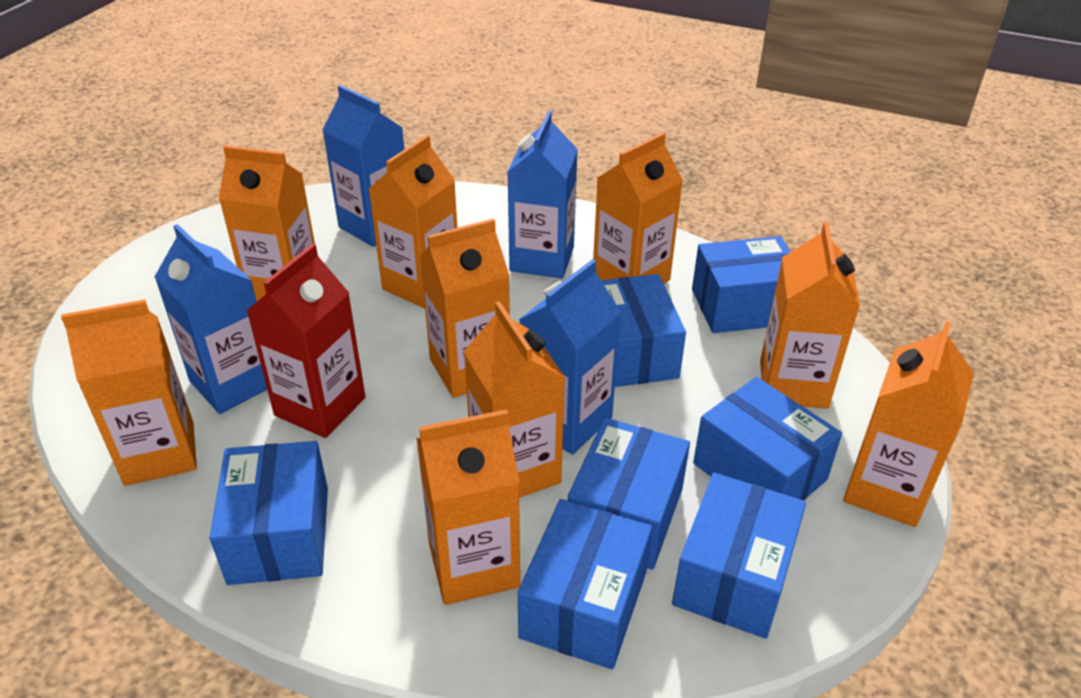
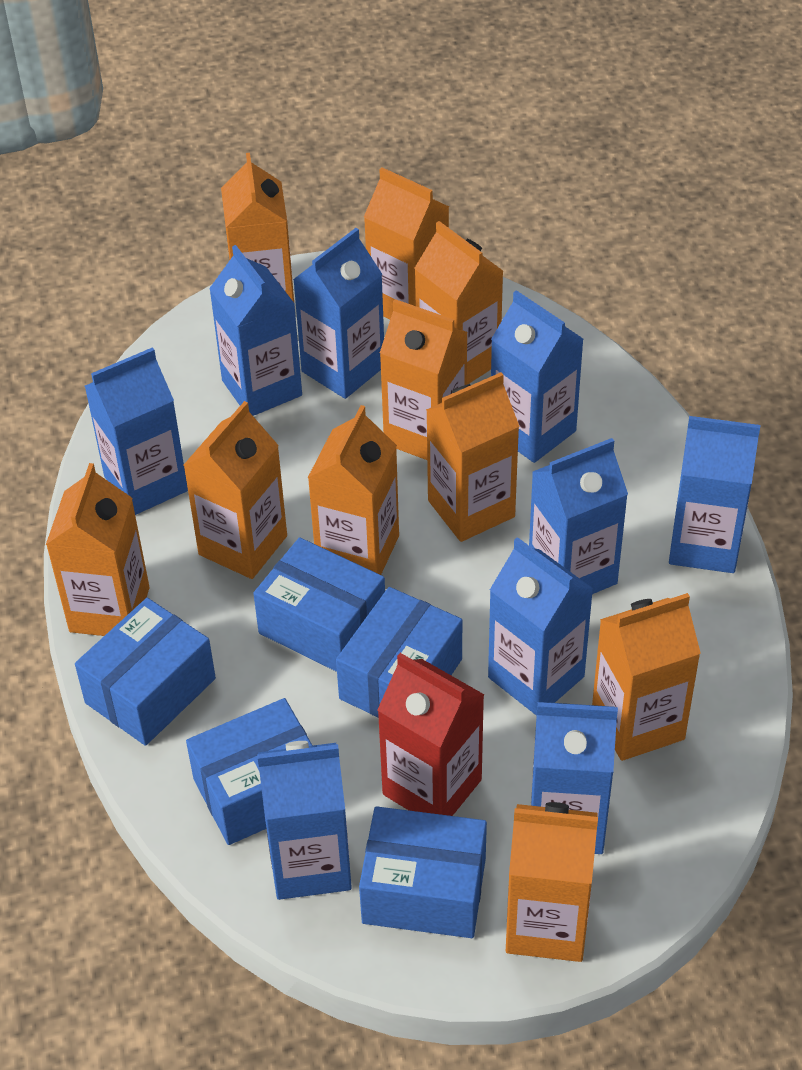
blue box: [210,441,328,585] [518,499,652,669] [568,418,690,570] [601,274,686,387] [672,473,806,639] [692,236,791,333] [693,377,842,500] = 7 -> [75,598,216,746] [186,698,313,845] [253,537,385,672] [336,587,462,718] [359,806,487,938] = 5
blue carton: [154,224,267,414] [322,85,404,247] [508,111,578,279] [519,259,621,455] = 4 -> [85,347,188,515] [209,245,302,416] [257,741,352,900] [293,228,384,399] [488,537,593,716] [491,290,584,463] [529,438,628,594] [531,702,618,854] [669,416,760,573] = 9
orange carton: [61,299,197,486] [219,145,315,301] [369,135,457,309] [416,409,520,605] [419,218,510,398] [463,301,565,498] [593,133,683,284] [760,222,860,409] [843,321,974,527] = 9 -> [46,463,150,636] [183,401,287,579] [221,153,294,302] [308,405,399,575] [364,168,449,320] [380,299,468,460] [414,221,503,384] [426,372,520,542] [506,802,598,962] [592,593,701,761] = 10

